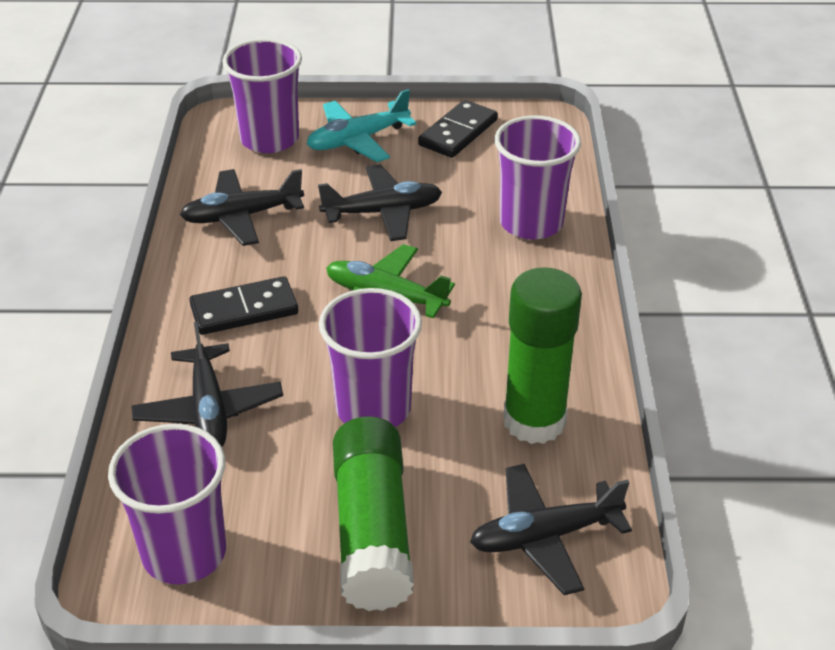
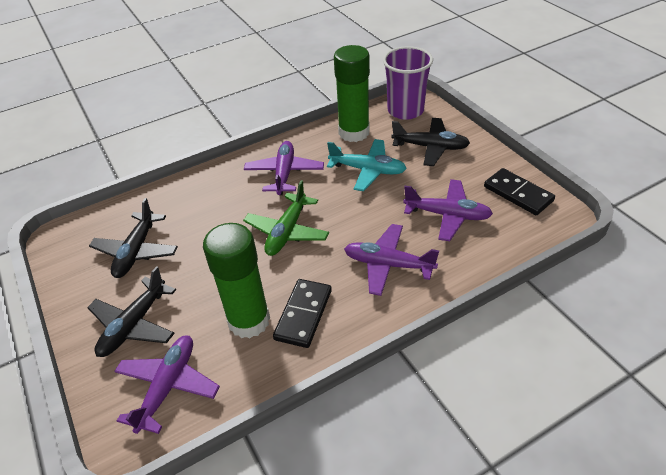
black plane: [131,322,283,447] [180,169,304,246] [318,164,442,241] [470,464,632,595] = 4 -> [87,266,176,357] [89,198,178,278] [391,118,470,166] = 3
purple cup: [108,424,226,585] [223,38,302,153] [319,288,422,427] [494,115,581,239] = 4 -> [383,46,433,120] = 1
purple plane: none = 0 -> [114,335,220,434] [244,141,324,195] [344,224,439,296] [403,179,493,241] = 4

